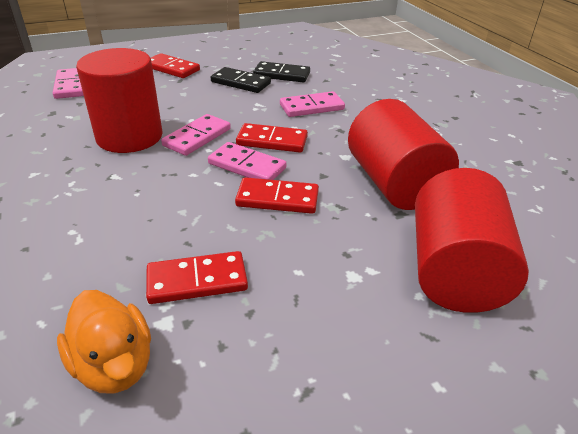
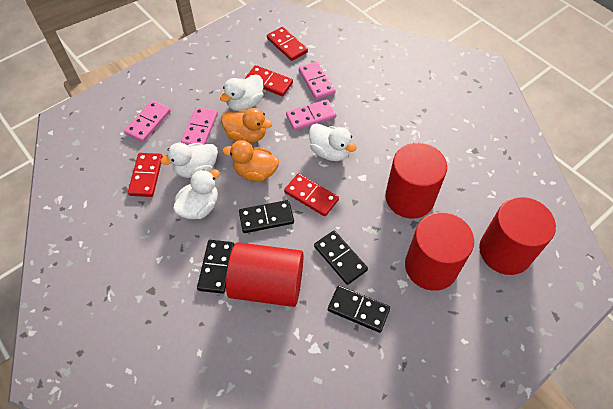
black domino: [211,67,271,93] [253,61,310,82] = 2 -> [197,240,235,294] [239,200,294,233] [314,231,368,285] [328,286,390,333] = 4
orange duck: [57,290,151,394] = 1 -> [221,108,272,143] [222,140,279,182] = 2
red cylinder: [76,48,163,153] [348,99,459,210] [415,168,529,313] = 3 -> [226,242,304,307] [385,143,447,219] [405,212,474,291] [479,197,556,275] = 4
white duck: none = 0 -> [160,143,218,178] [173,169,220,219] [220,74,263,111] [309,123,357,161] = 4

